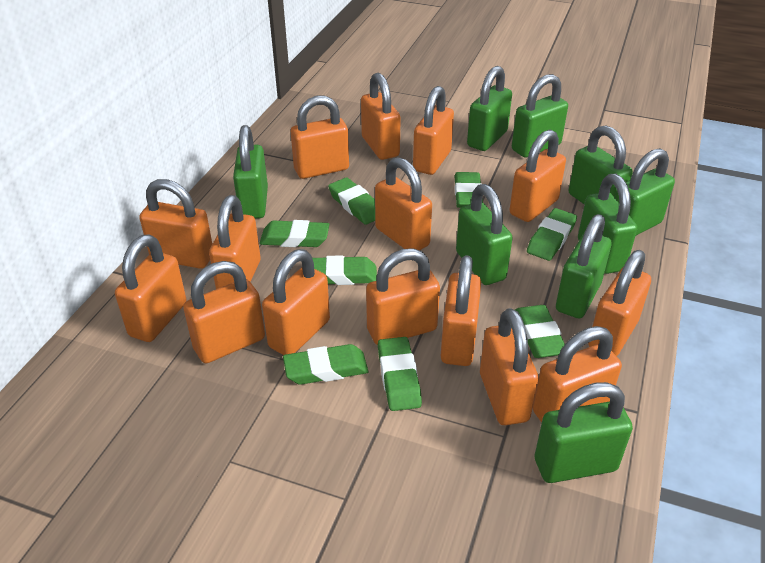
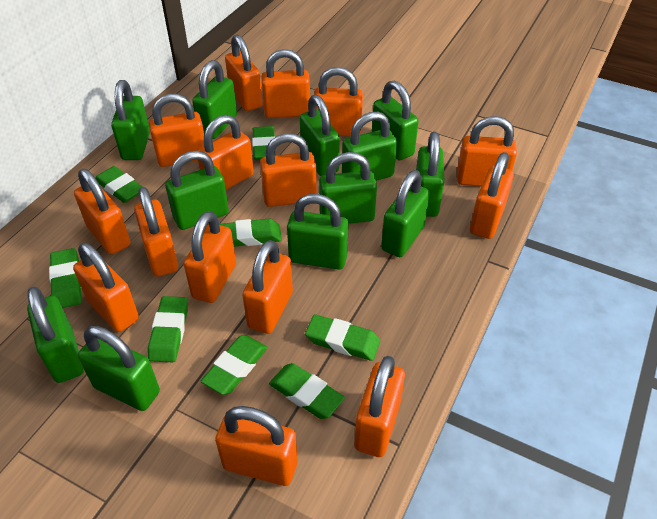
green padlock: [233,125,268,219] [456,184,513,285] [467,66,512,151] [512,74,568,157] [535,382,633,483] [556,214,611,319] [569,125,633,204] [578,174,637,274] [615,148,675,235] = 9 -> [27,287,84,383] [78,326,160,411] [111,80,150,160] [165,151,229,230] [192,60,237,139] [287,194,349,270] [300,95,340,176] [319,152,377,224] [342,112,397,181] [372,80,419,160] [381,170,430,257] [416,132,445,217] = 12

